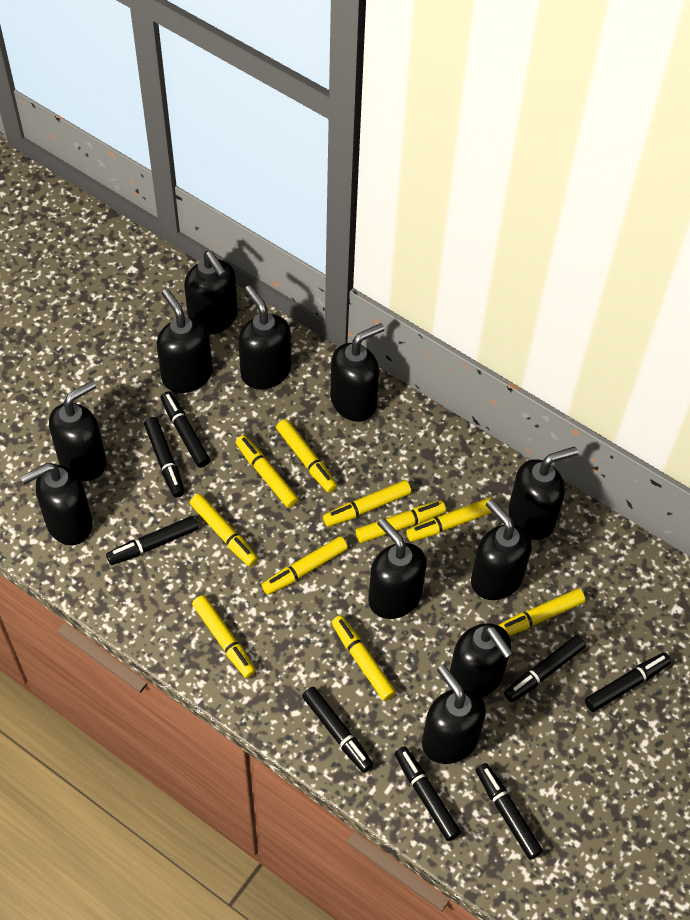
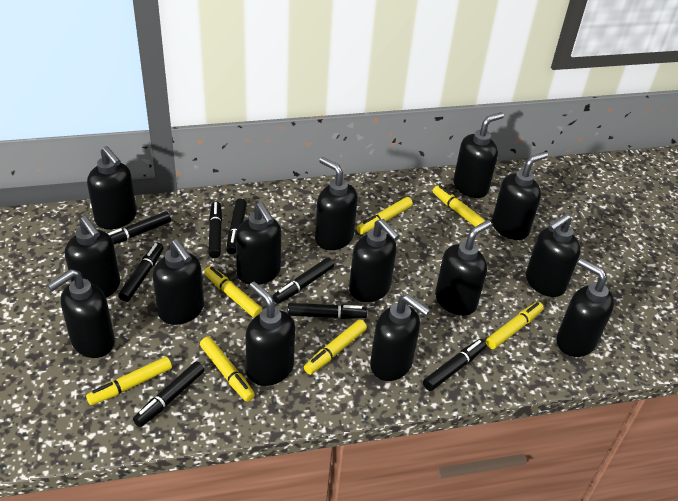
black soap dispenser: [20,463,93,545] [49,380,106,481] [156,289,213,393] [184,251,238,334] [238,285,291,390] [330,323,384,422] [368,518,426,619] [422,664,486,764] [450,623,513,698] [471,499,532,600] [508,447,578,540] = 11 -> [47,269,115,358] [65,216,120,298] [87,146,137,229] [153,239,204,325] [236,202,281,285] [245,282,295,386] [315,157,358,250] [349,219,400,302] [370,294,430,381] [435,220,491,316] [453,112,504,198] [492,152,548,240] [526,214,581,297] [556,258,614,357] = 14
yellow marker: [190,494,258,566] [192,595,256,678] [236,435,299,508] [262,536,348,595] [276,419,337,493] [323,480,411,527] [331,615,396,701] [356,501,446,543] [406,498,493,542] [499,589,585,636] = 10 -> [86,356,172,405] [200,337,255,402] [204,266,262,318] [304,319,367,375] [357,197,413,234] [433,185,486,227] [486,302,544,349] = 7

